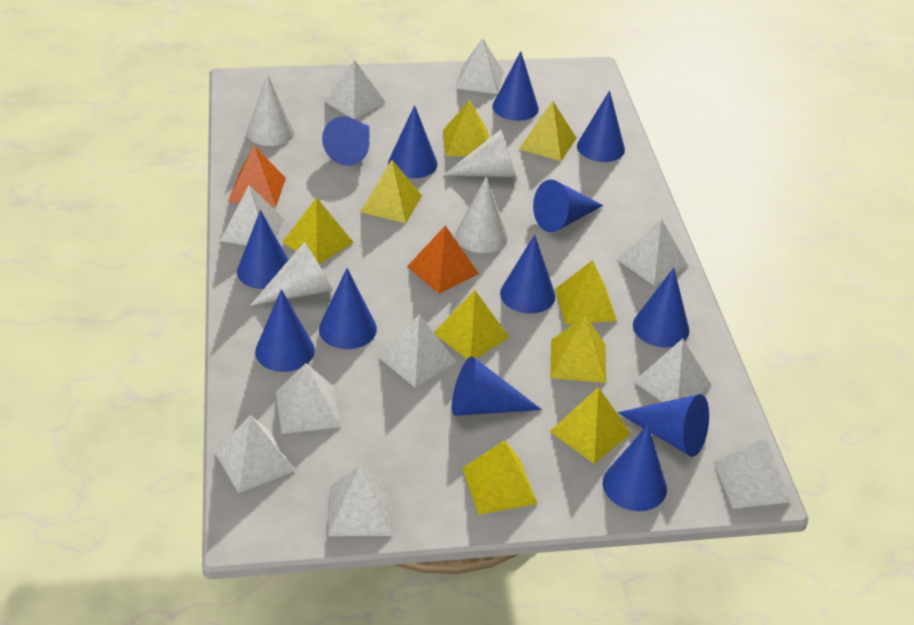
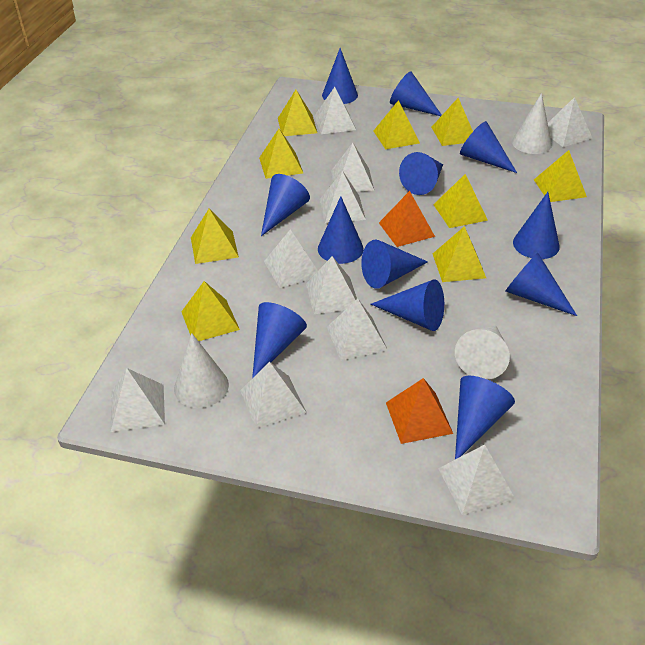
blue cone: [237,210,288,289] [255,289,315,372] [319,268,377,349] [322,117,369,166] [388,105,438,178] [452,356,542,416] [492,51,539,121] [500,234,556,314] [533,180,603,232] [577,90,625,162] [603,425,667,511] [617,394,709,457] [633,268,689,348] = 13 -> [252,302,307,378] [261,174,310,236] [318,196,364,264] [322,48,358,104] [361,240,428,289] [371,279,444,331] [390,71,442,116] [399,152,443,195] [455,376,515,459] [460,121,517,173] [506,253,577,316] [513,192,560,259] = 12
white cone: [247,74,295,146] [250,242,333,306] [443,130,516,177] [455,177,508,253] = 4 -> [174,333,229,408] [455,326,510,379] [512,93,552,154] = 3

